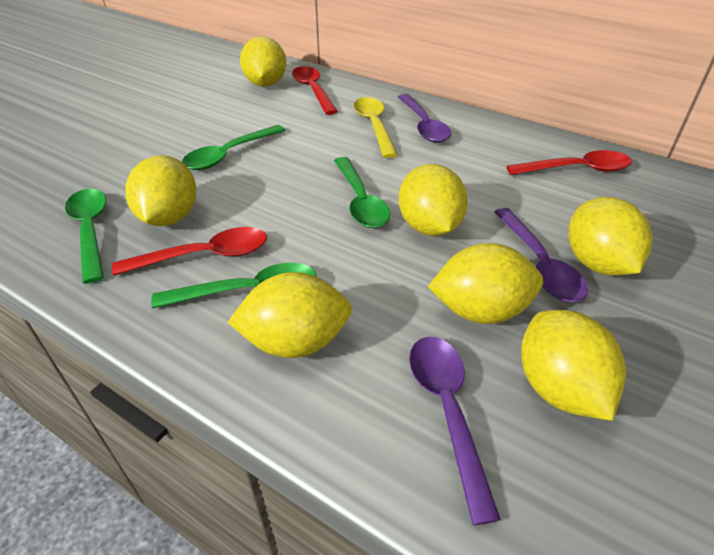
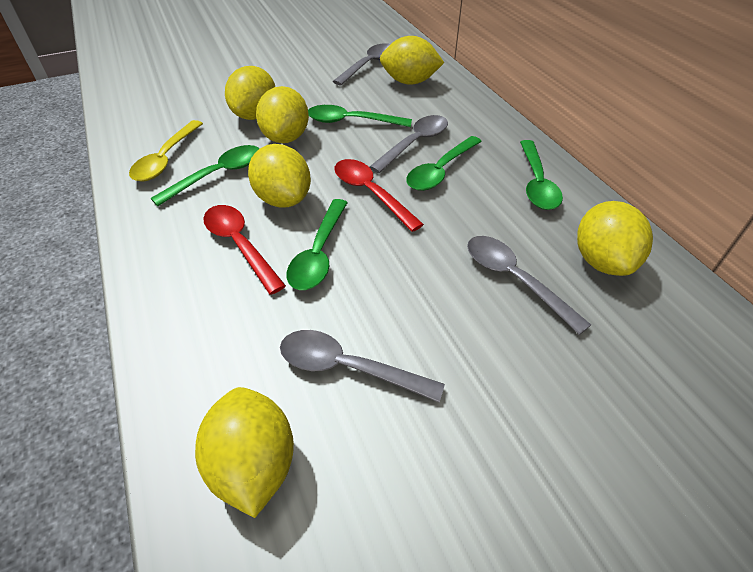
green spoon: [65,189,106,284] [151,263,317,308] [182,125,286,170] [334,157,390,228] = 4 -> [150,145,259,206] [287,199,348,290] [308,105,412,127] [406,136,482,191] [520,140,563,210] = 5
grey spoon: none = 0 -> [280,330,445,402] [333,43,390,85] [369,115,448,173] [467,236,591,335] = 4
purple spoon: [398,94,451,143] [409,337,501,525] [494,208,588,302] = 3 -> none = 0
red spoon: [112,227,267,276] [292,66,338,115] [507,150,632,175] = 3 -> [203,205,286,295] [335,159,424,232] = 2
yellow lemon: [126,155,196,226] [228,272,352,358] [240,36,286,87] [399,164,468,236] [428,243,543,324] [521,310,626,421] [568,197,653,276] = 7 -> [195,387,294,518] [225,66,275,120] [248,144,311,208] [256,86,309,143] [380,36,444,84] [577,201,653,276] = 6

